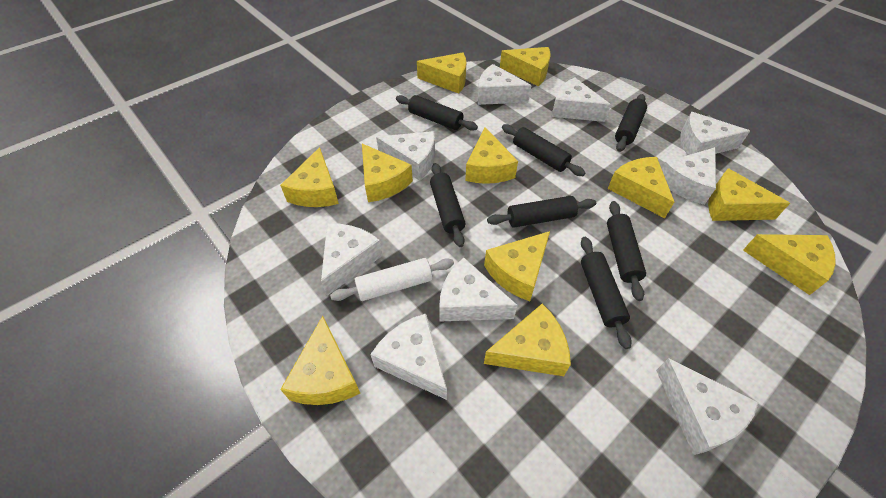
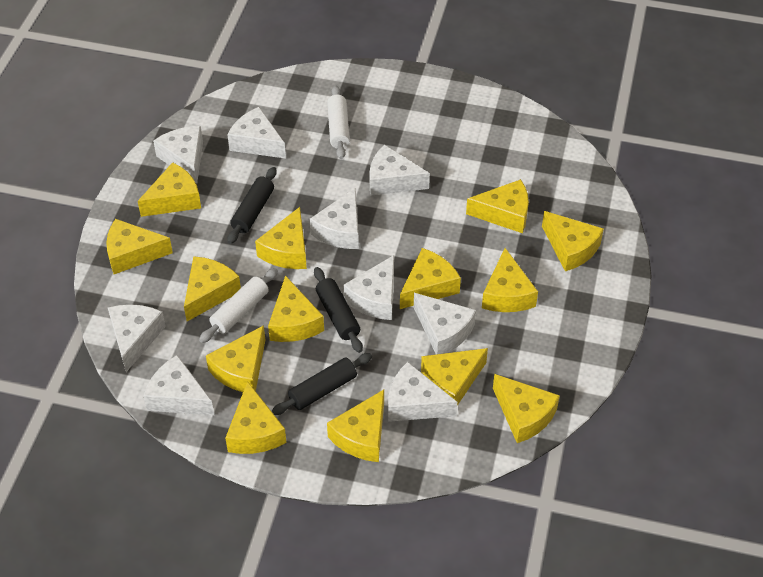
black rolling pin: [396,95,478,131] [430,163,465,247] [487,196,596,228] [502,124,585,176] [581,237,632,349] [607,201,646,301] [615,94,647,152] = 7 -> [228,167,276,244] [271,353,372,415] [314,267,363,353] = 3
white rolling pin: [330,258,454,301] = 1 -> [199,268,278,343] [327,85,350,159] = 2
yellow cheese: [280,147,339,207] [280,316,360,405] [362,144,413,202] [417,53,466,94] [465,127,518,184] [484,231,550,301] [484,304,571,376] [500,47,550,86] [608,157,674,218] [708,168,790,221] [743,234,836,295] = 11 -> [106,219,173,274] [138,162,201,217] [184,256,241,321] [206,325,265,392] [225,381,286,454] [255,207,307,269] [268,275,324,342] [327,390,384,462] [400,248,461,309] [421,348,488,405] [466,179,529,233] [482,248,538,312] [493,374,560,443] [542,211,604,271] = 14

